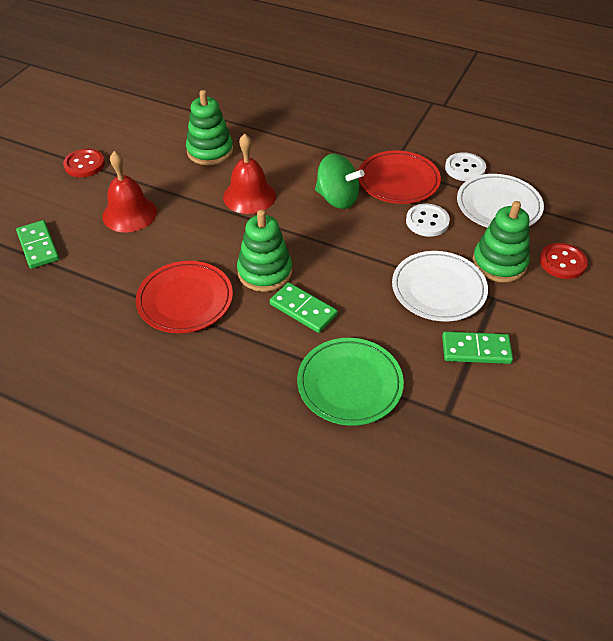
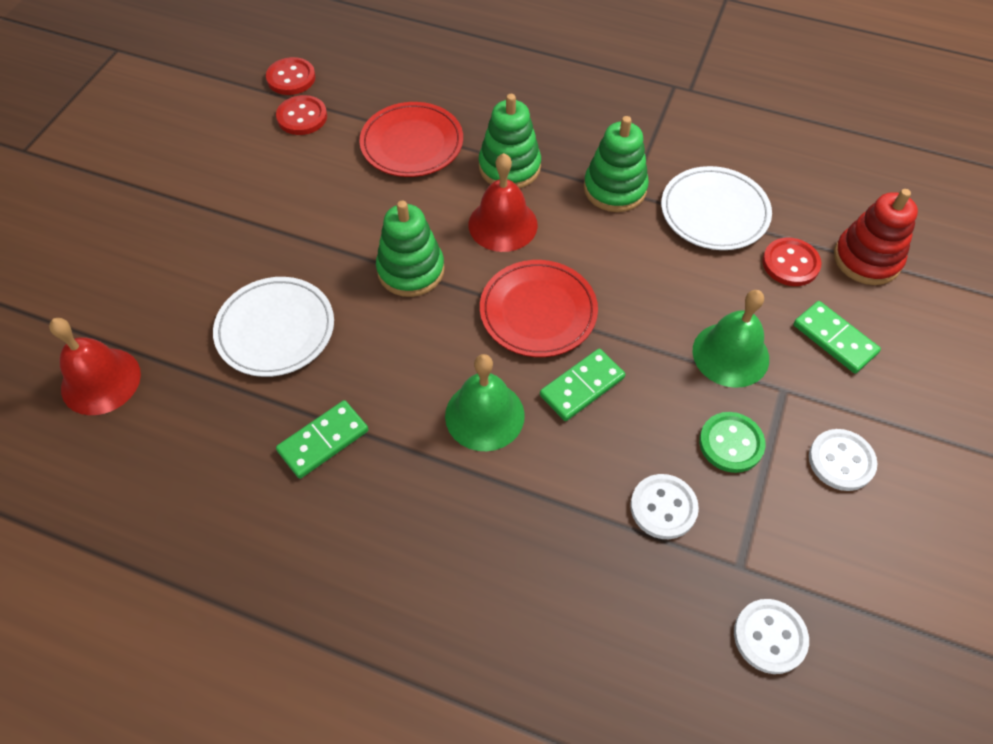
green bell: none = 0 -> [445,354,525,451] [693,290,769,388] = 2
green button: none = 0 -> [699,412,765,473] = 1
green plate: [297,338,404,426] = 1 -> none = 0
green spinning top: [315,154,364,209] = 1 -> none = 0
red button: [63,149,105,177] [540,243,588,279] = 2 -> [266,57,316,95] [276,95,327,135] [762,238,821,286] = 3
red stacking toy: none = 0 -> [834,189,918,285] = 1
white button: [406,204,450,237] [445,152,486,181] = 2 -> [630,474,699,539] [734,599,809,674] [809,429,877,491] = 3

